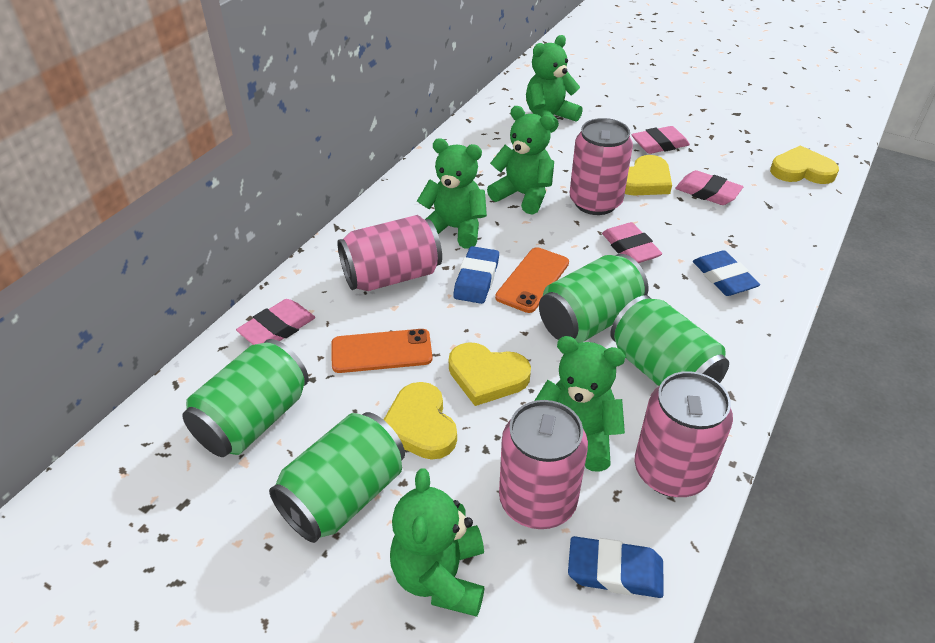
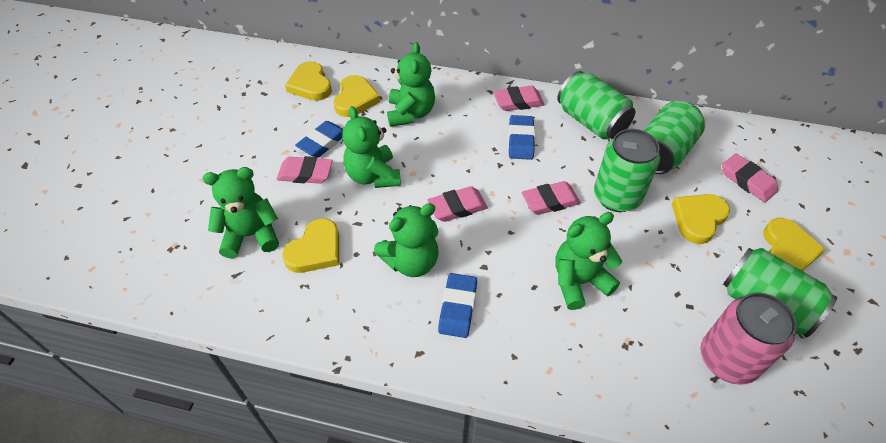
orange phone: [332,329,433,373] [495,247,569,313] = 2 -> none = 0
pink can: [337,215,442,291] [499,400,588,529] [570,118,633,215] [635,371,733,497] = 4 -> [701,292,797,385] = 1
pink eraser: [236,299,315,345] [602,222,662,263] [632,126,690,154] [675,170,743,205] = 4 -> [277,156,333,184] [427,186,488,222] [493,86,544,111] [522,181,581,215] [722,154,779,202] = 5
yellow heart: [384,382,457,460] [449,342,531,406] [625,155,672,195] [770,145,839,184] = 4 -> [282,218,339,273] [285,61,332,101] [334,75,380,117] [672,194,730,244] [763,218,826,271] = 5

